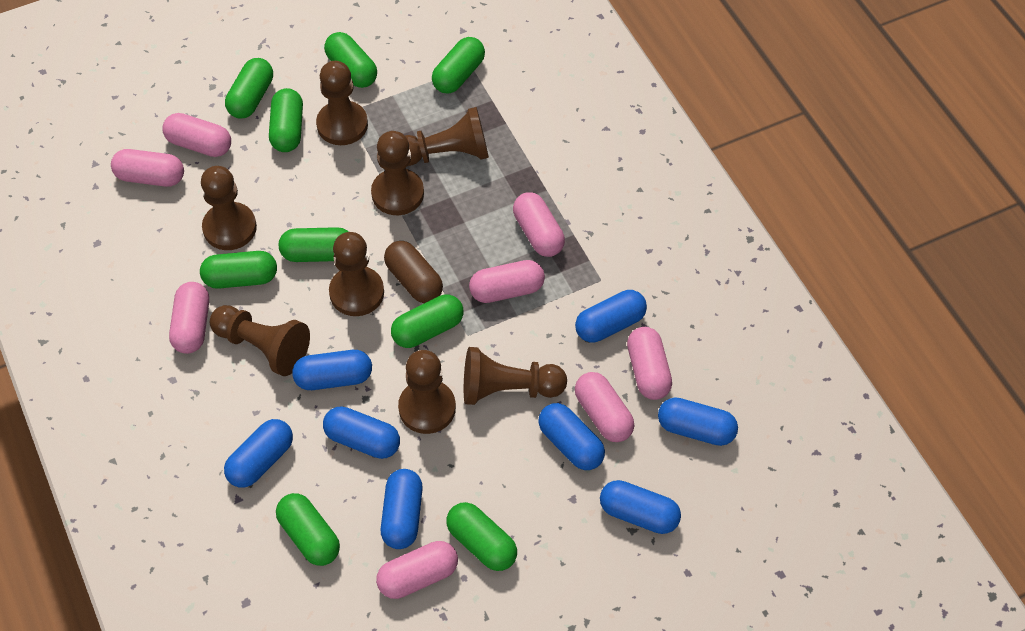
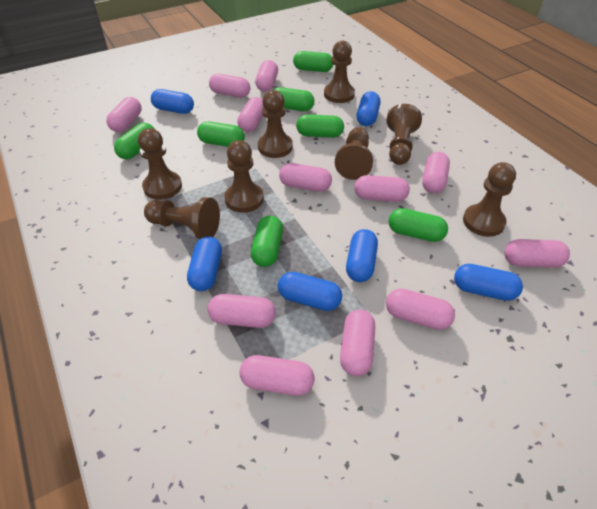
blue capsule: [224,419,293,488] [292,350,372,390] [323,406,400,459] [381,469,423,549] [538,403,605,470] [575,290,647,343] [600,480,681,534] [658,398,738,446] = 8 -> [151,89,194,114] [187,237,222,291] [278,272,342,311] [346,229,378,282] [357,91,380,126] [454,264,523,301] = 6
brown capsule: [384,241,443,303] = 1 -> none = 0
green capsule: [200,251,277,289] [225,58,273,119] [269,88,303,152] [276,493,340,566] [279,227,349,262] [324,32,377,88] [391,294,464,348] [432,37,485,94] [446,502,517,571] = 9 -> [114,123,154,159] [197,121,245,147] [251,216,283,267] [274,87,314,111] [293,51,333,72] [296,114,344,138] [389,208,448,242] = 7
pink capsule: [111,149,184,187] [162,113,231,157] [169,282,209,354] [376,541,458,599] [469,260,545,303] [513,192,565,257] [575,372,634,442] [627,327,672,400] = 8 -> [106,97,141,132] [207,294,276,328] [209,74,250,98] [237,97,264,132] [239,355,314,396] [255,60,278,92] [279,163,332,192] [340,309,375,376] [354,175,410,202] [386,289,455,330] [422,152,450,194] [504,239,570,268] = 12

